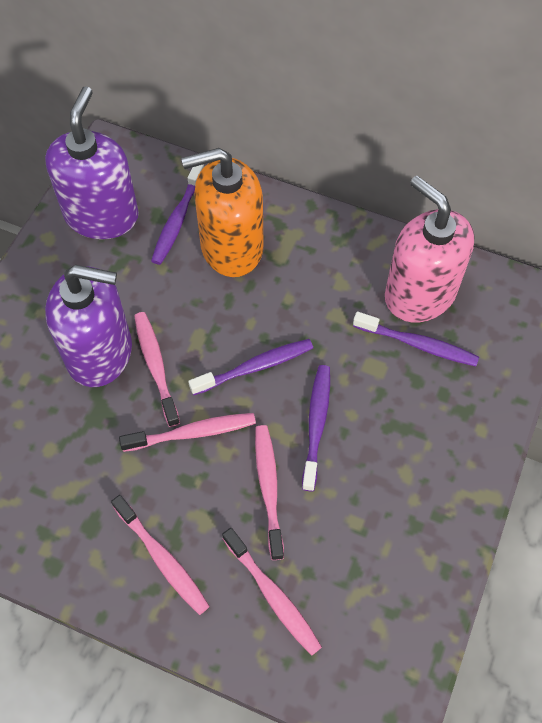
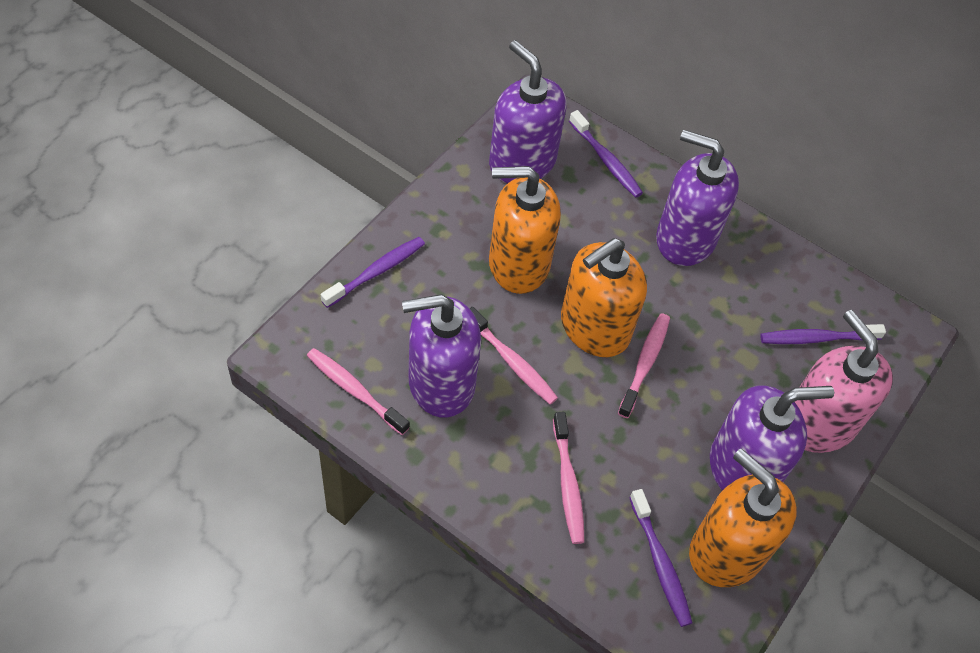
orange soap dispenser: [181,148,264,277] = 1 -> [489,166,561,294] [561,238,647,357] [689,449,797,587] = 3
pink toothbrush: [111,495,210,615] [119,413,256,452] [134,312,180,427] [222,528,322,656] [255,425,284,560] = 5 -> [307,348,409,435] [469,307,558,405] [553,412,584,544] [618,313,670,418] = 4
purple soap dispenser: [45,86,139,239] [45,265,132,387] = 2 -> [402,294,481,418] [489,40,566,183] [656,130,739,266] [710,386,834,491] = 4

